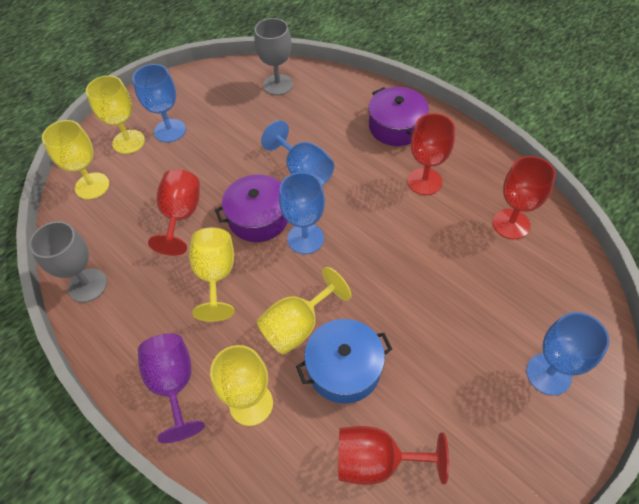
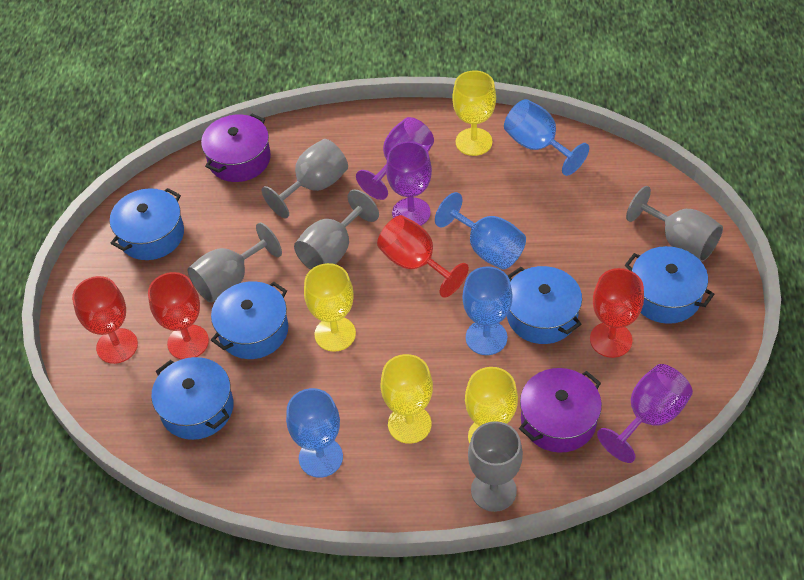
blue pot: [296,319,392,404] = 1 -> [110,188,184,260] [151,357,233,440] [211,281,288,359] [507,266,582,344] [625,246,714,324] = 5
grey goblet: [29,221,107,302] [254,18,293,95] = 2 -> [188,223,282,303] [262,139,348,219] [294,190,379,270] [468,421,523,512] [626,186,723,262] = 5
purple goblet: [138,333,205,443] = 1 -> [356,117,434,200] [386,141,432,226] [597,364,693,463] = 3
yellow goblet: [42,120,109,200] [86,75,145,154] [189,228,234,322] [210,345,273,426] [257,267,351,355] = 5 -> [304,263,356,352] [380,354,433,444] [452,70,496,156] [465,367,518,444] = 4

